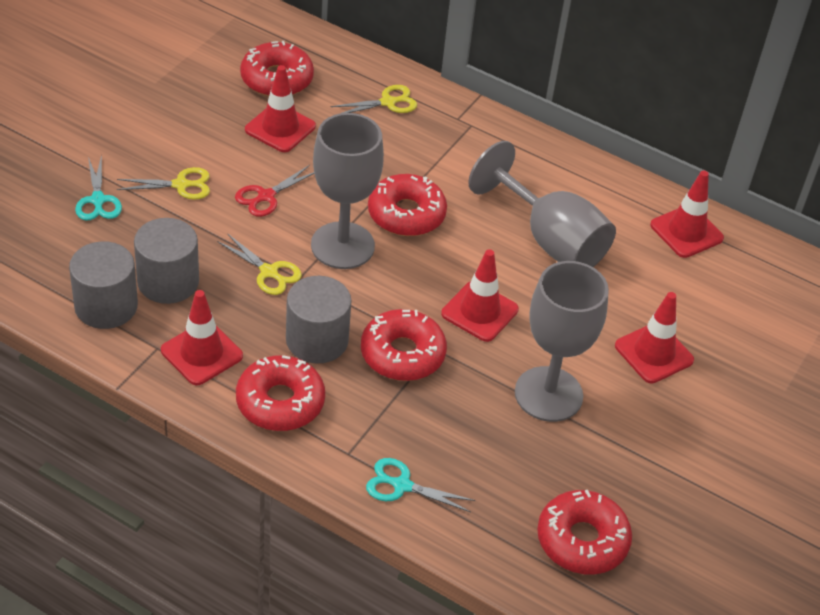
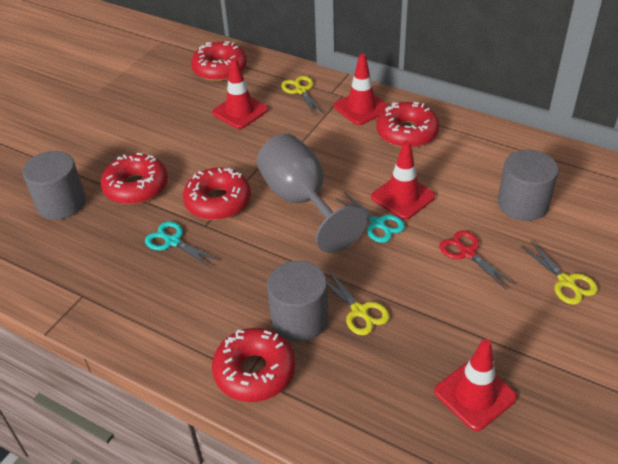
grey goblet: [311,113,384,269] [468,141,616,267] [515,261,609,422] = 3 -> [257,134,367,253] = 1
red traffic cone: [161,290,243,385] [245,65,316,152] [441,249,519,342] [615,292,694,383] [650,170,724,258] = 5 -> [212,58,268,129] [334,54,389,125] [371,141,435,220] [434,339,517,431] = 4

